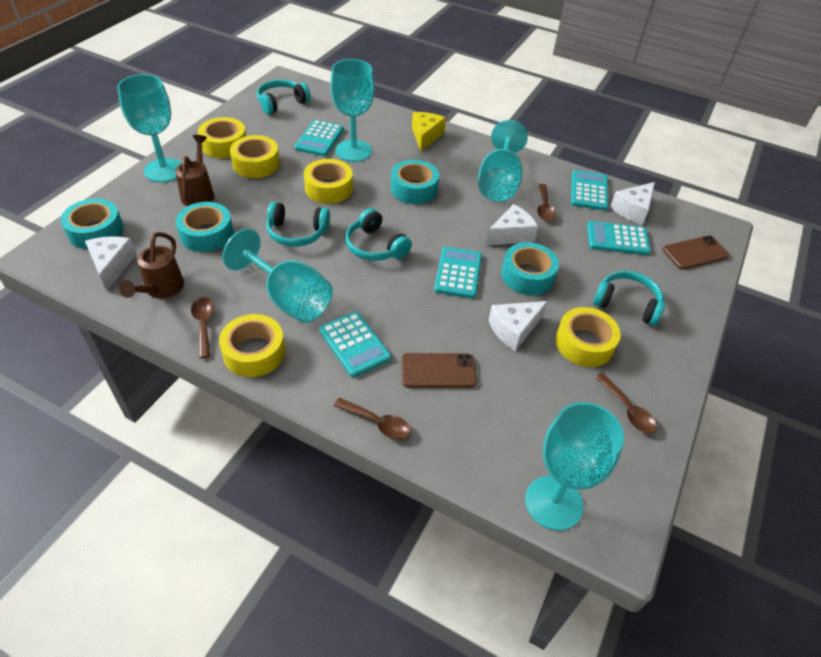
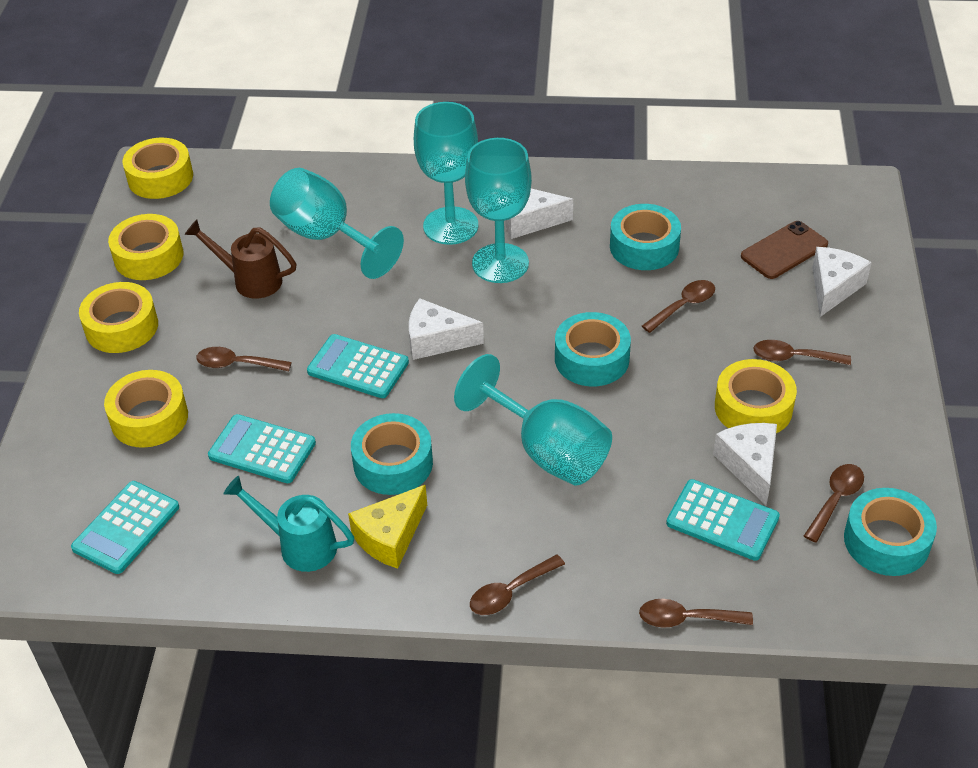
brown phone: [402,353,477,388] [663,235,730,270] = 2 -> [741,221,828,279] = 1
brown spoon: [191,297,214,358] [334,398,411,440] [537,184,556,221] [595,373,657,434] = 4 -> [196,347,292,371] [470,555,565,615] [639,599,753,628] [642,280,715,333] [753,340,851,365] [804,464,864,543] = 6
brown watering can: [119,232,184,299] [175,135,214,206] = 2 -> [184,219,296,299] = 1
turquoise calculator: [295,120,344,156] [319,312,391,377] [434,247,482,298] [571,170,608,211] [587,221,651,255] = 5 -> [71,481,179,574] [208,414,316,483] [307,334,409,398] [666,479,780,561] = 4
turquoise goblet: [117,74,182,182] [222,229,333,323] [330,59,374,162] [478,120,528,202] [525,402,624,531] = 5 -> [270,168,404,279] [414,102,478,245] [454,354,612,486] [465,138,532,283] = 4
turquoise headphones: [257,79,311,115] [266,202,330,247] [345,208,412,261] [593,271,665,326] = 4 -> none = 0
turquoise watering can: none = 0 -> [223,476,354,572] = 1

